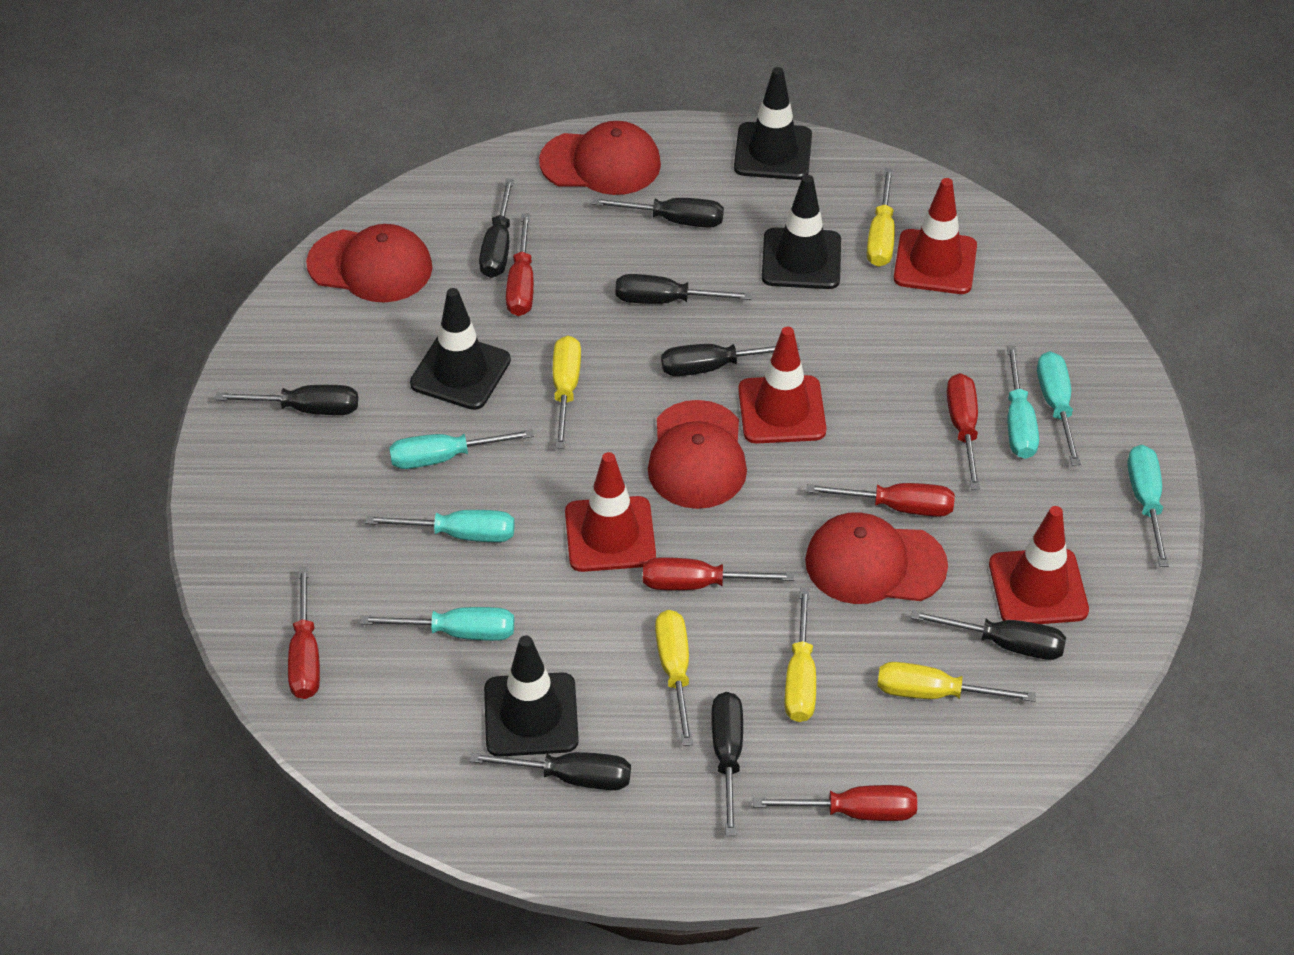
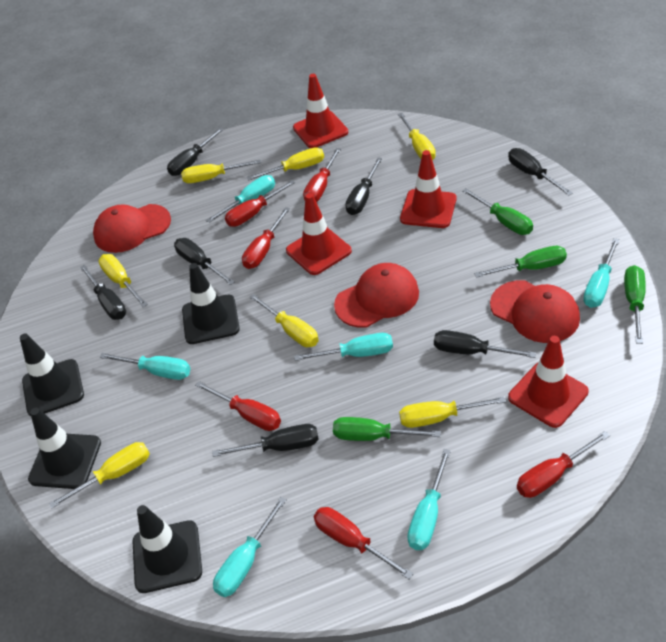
black screwdriver: [215,385,358,415] [469,752,631,790] [479,178,514,278] [592,198,724,228] [615,274,752,304] [661,342,800,376] [711,692,743,836] [911,610,1066,660] = 8 -> [80,265,126,320] [167,128,224,176] [174,238,235,285] [212,424,319,457] [345,158,382,215] [434,330,536,358] [508,148,573,196] = 7
green screwdriver: none = 0 -> [333,417,441,441] [462,188,533,235] [474,246,567,278] [624,265,646,344] = 4
red cap: [306,224,432,302] [539,121,661,195] [648,400,747,509] [805,512,948,604] = 4 -> [93,204,171,253] [334,263,419,328] [490,280,580,343] = 3
yellow screwdriver: [553,336,581,449] [655,610,693,746] [785,588,816,722] [867,168,895,267] [877,662,1036,702] = 5 -> [49,442,150,509] [98,254,148,307] [181,159,261,183] [247,147,324,181] [249,294,319,347] [398,113,436,160] [399,397,506,428] = 7

